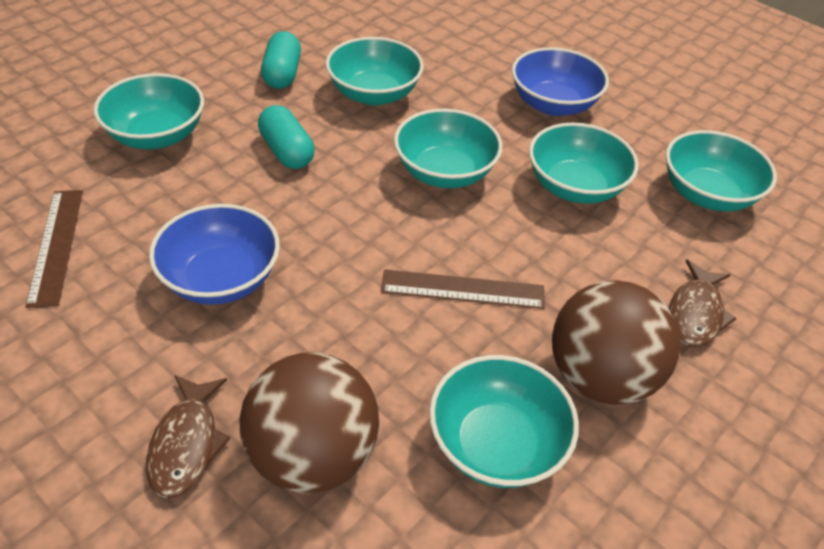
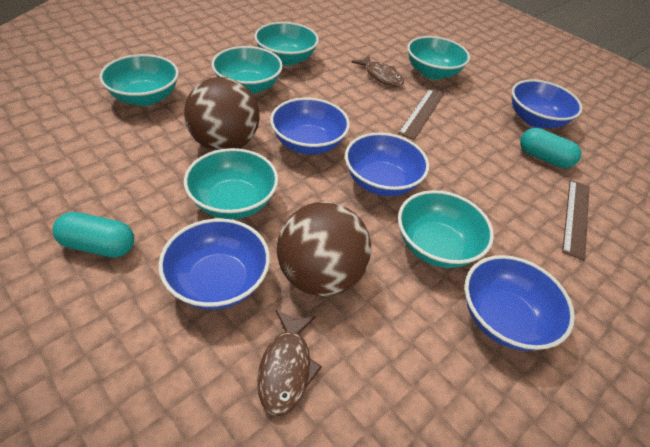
blue bowl: [149,204,280,305] [512,47,609,116] = 2 -> [158,218,270,310] [270,98,350,155] [345,133,429,196] [465,255,575,351] [512,80,583,128] = 5

